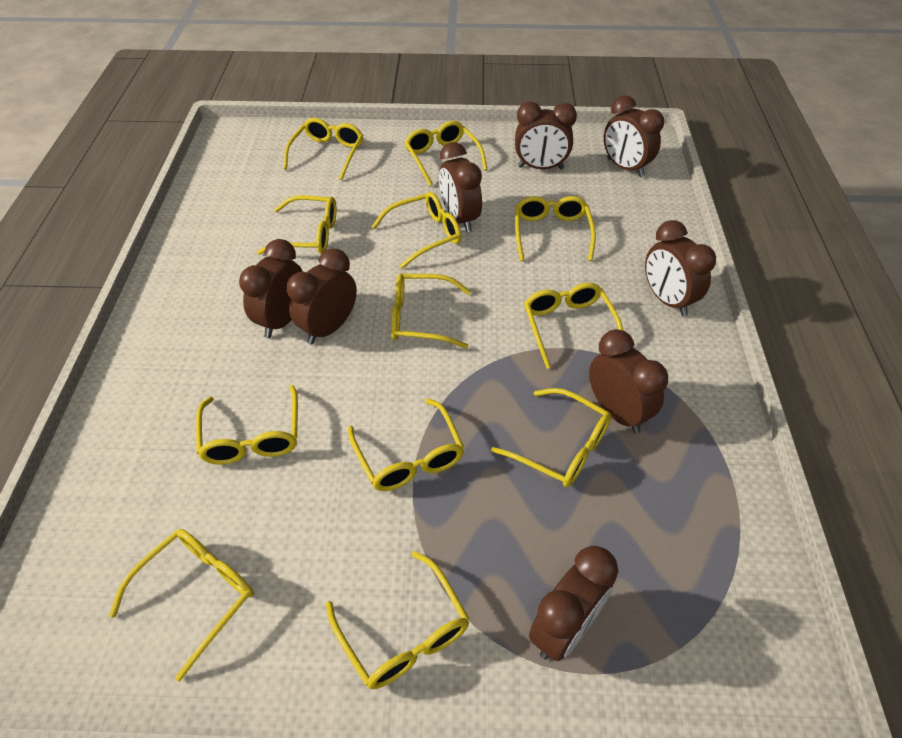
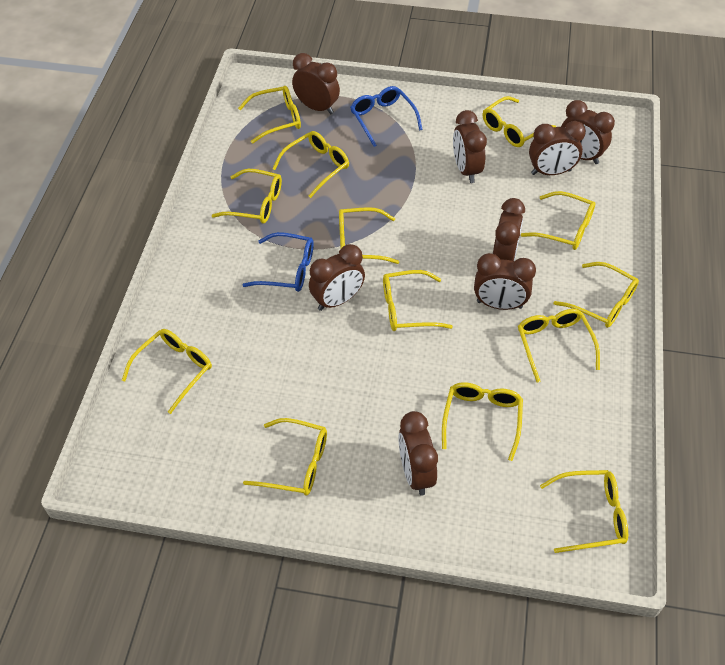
blue glasses: none = 0 -> [243,232,314,292] [350,86,423,147] = 2
yellow glasses: [109,529,254,681] [196,385,298,465] [257,195,336,255] [283,118,364,180] [326,551,470,689] [348,398,465,491] [371,192,461,269] [391,273,471,349] [404,121,488,186] [491,388,611,487] [515,196,596,261] [524,283,623,369] = 12 -> [122,329,212,414] [212,169,282,223] [238,86,301,144] [243,418,327,496] [272,131,349,198] [339,207,399,264] [383,270,453,331] [442,382,523,461] [483,96,556,147] [518,309,600,383] [521,191,595,250] [540,470,628,553] [553,262,639,328] = 13

